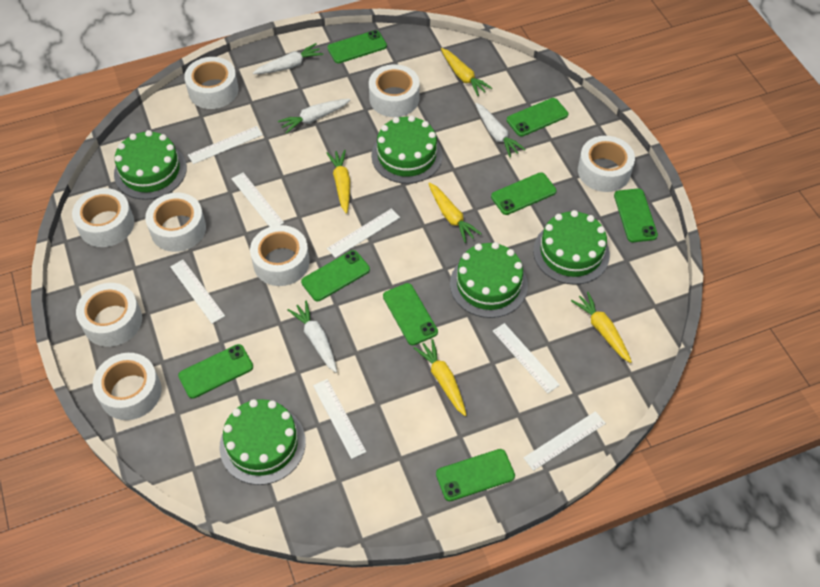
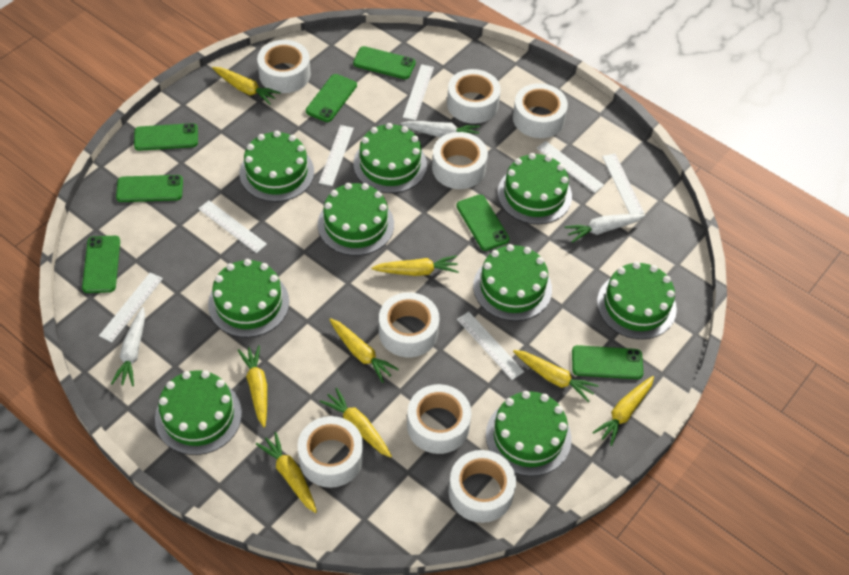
green cake: [114,130,187,200] [219,399,306,485] [371,115,443,184] [450,242,528,318] [533,210,610,285] = 5 -> [155,370,242,455] [208,259,289,338] [240,131,314,202] [318,183,394,256] [353,123,427,193] [473,244,552,321] [486,391,572,476] [498,153,572,224] [597,262,677,339] = 9
green phone: [178,344,253,399] [301,250,370,301] [327,30,387,63] [383,283,438,345] [436,449,515,501] [491,172,557,215] [507,98,568,137] [614,188,658,242] = 8 -> [82,236,120,293] [116,175,183,202] [134,123,198,151] [306,74,357,122] [353,46,416,79] [456,195,510,251] [572,345,643,379] = 7
white carrot: [253,43,324,74] [278,99,350,134] [287,301,337,373] [475,103,526,157] = 4 -> [111,307,145,386] [400,121,480,137] [564,214,645,243] = 3
yellow carrot: [327,150,350,214] [414,339,467,416] [428,183,482,243] [441,48,492,96] [571,292,632,363] = 5 -> [212,67,281,105] [238,345,267,427] [256,432,317,513] [320,388,392,458] [329,318,399,383] [372,255,459,276] [513,350,599,402] [592,376,654,446] = 8

